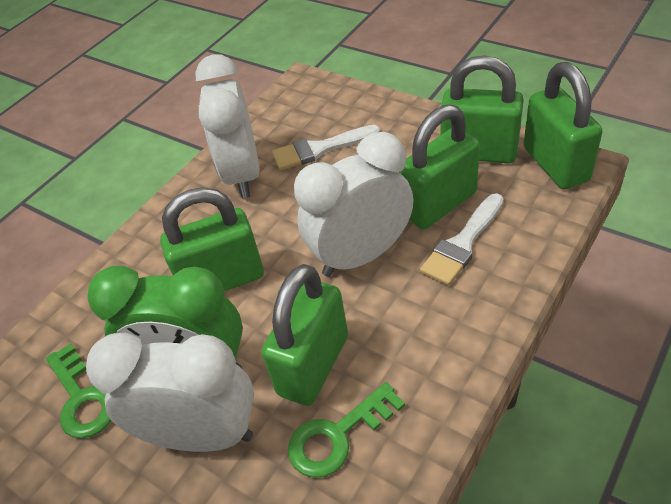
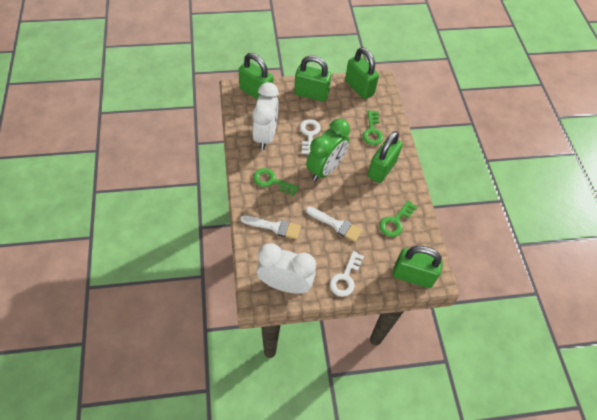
green key: [46,343,111,438] [288,382,405,478] = 2 -> [253,168,299,196] [363,110,384,145] [379,200,417,237] = 3
white clock: [86,333,254,452] [195,54,260,199] [294,132,413,277] = 3 -> [252,82,279,150] [257,243,316,294] = 2
white key: none = 0 -> [300,119,321,154] [330,251,364,297] = 2

